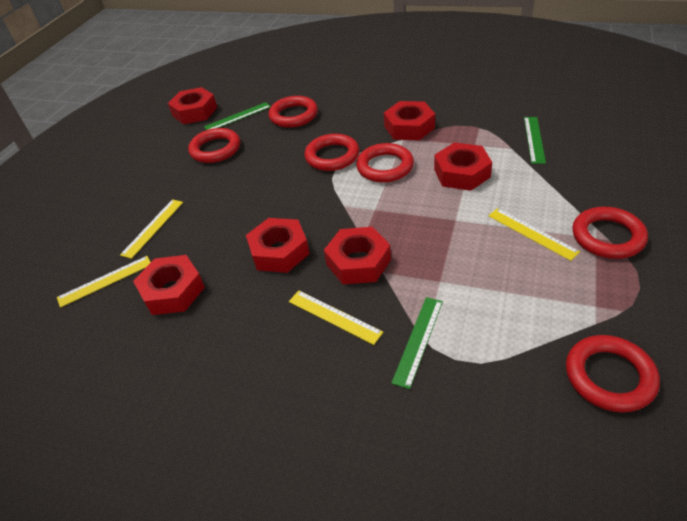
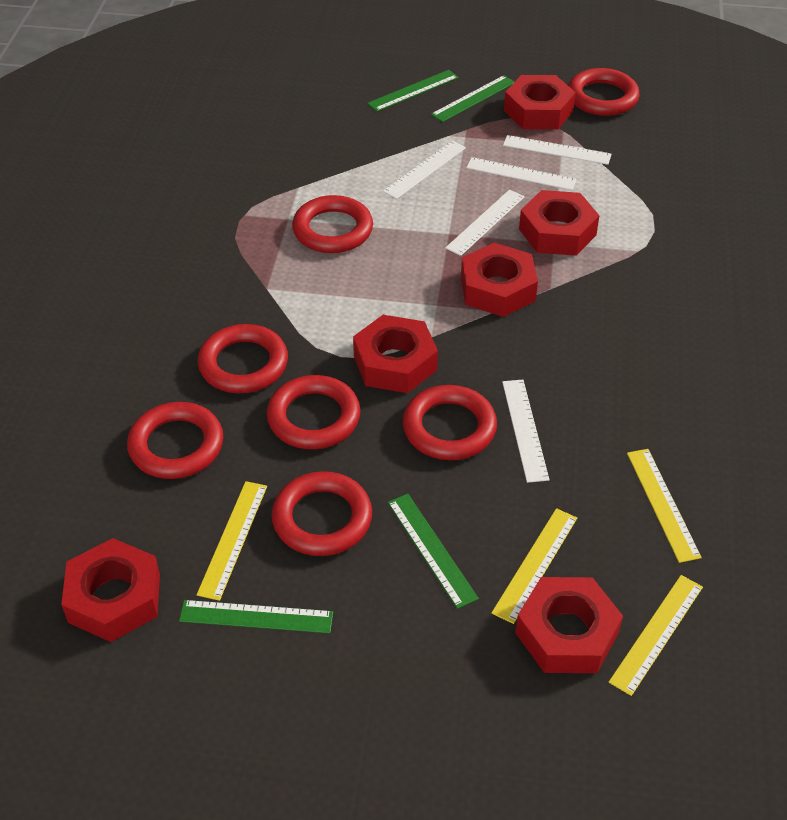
green ruler: [204,102,271,130] [391,297,443,389] [524,117,546,164] = 3 -> [179,600,333,633] [367,70,459,112] [388,494,479,609] [431,75,515,122] = 4
red ring: [188,128,240,163] [269,96,318,128] [304,134,359,171] [356,143,414,183] [566,335,660,413] [572,207,648,259] = 6 -> [127,402,223,479] [198,324,288,393] [267,375,360,449] [272,471,372,556] [292,195,373,253] [403,385,497,460] [568,68,640,116] = 7
white ruler: none = 0 -> [383,141,466,199] [445,190,525,256] [466,157,577,190] [502,380,549,483] [503,135,612,165] = 5

